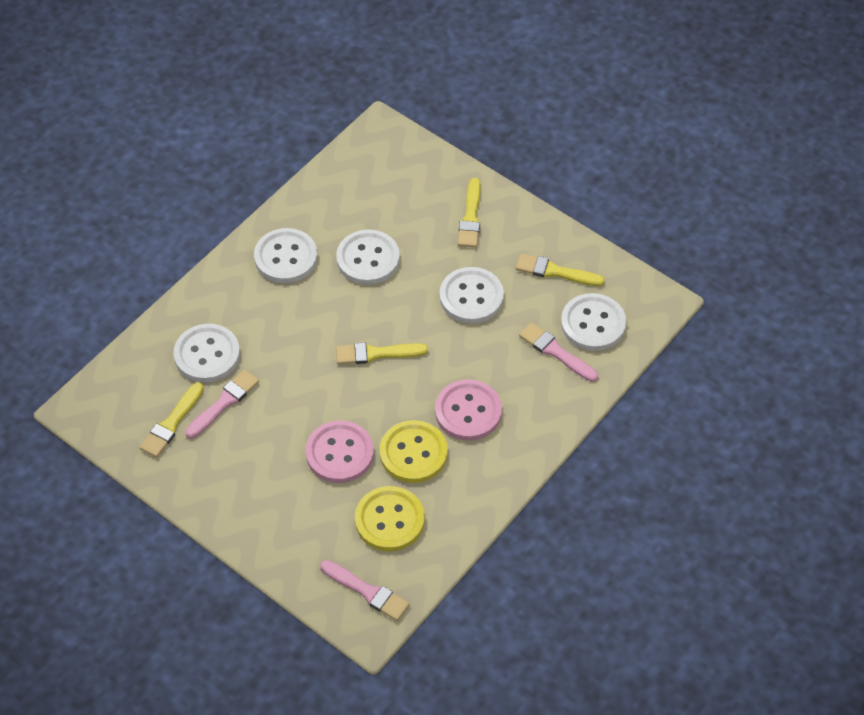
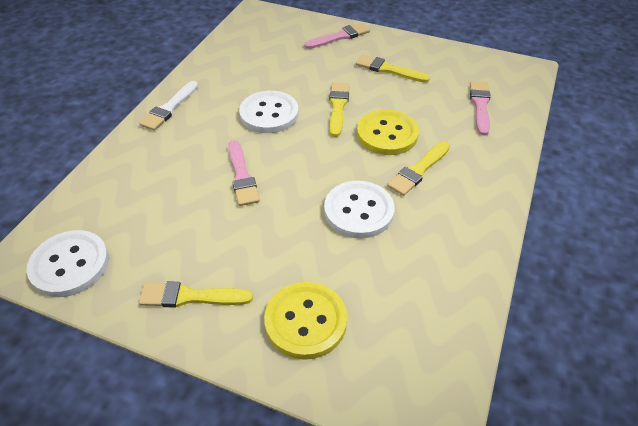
pink button: [306,420,374,483] [435,379,502,441] = 2 -> none = 0
white brush: none = 0 -> [139,81,198,131] = 1
white button: [174,324,240,382] [254,228,317,283] [336,230,400,285] [440,267,504,324] [561,293,626,351] = 5 -> [26,230,109,297] [239,91,299,133] [324,181,395,239] = 3

